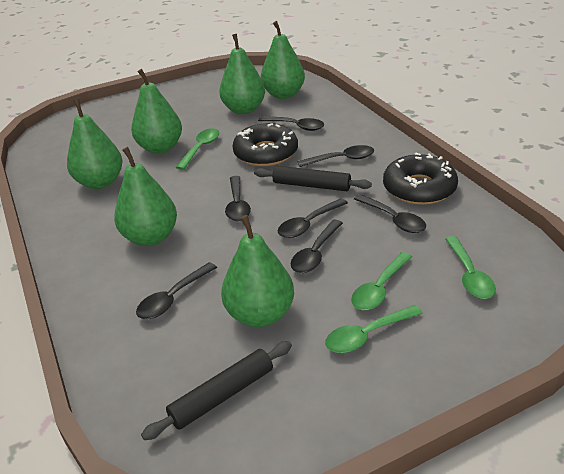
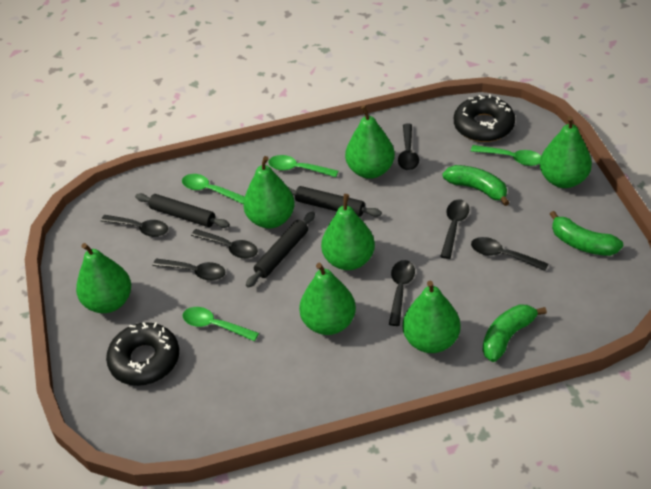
black rolling pin: [141,341,292,440] [254,166,372,191] = 2 -> [135,193,230,228] [246,211,315,288] [288,186,382,217] = 3
green banana: none = 0 -> [443,165,510,206] [482,304,547,362] [550,211,623,256] = 3
green pear: [67,99,123,189] [114,147,177,246] [131,69,182,154] [219,34,265,114] [221,215,294,327] [261,21,305,99] = 6 -> [76,243,131,313] [243,156,295,228] [299,263,356,335] [321,194,375,270] [345,105,395,179] [403,281,461,353] [540,116,592,188] = 7

